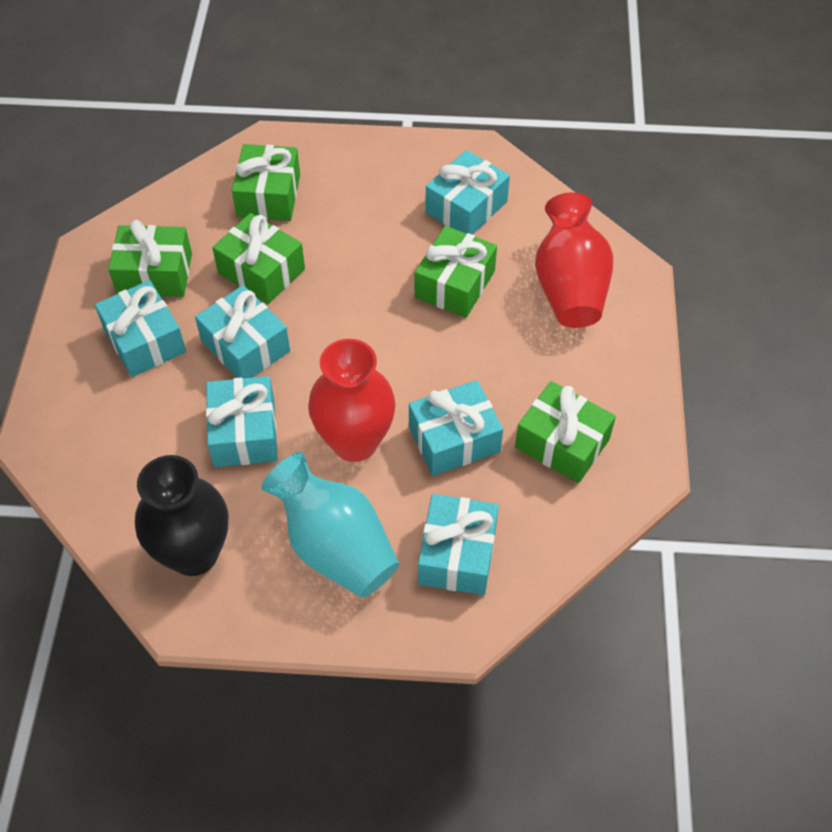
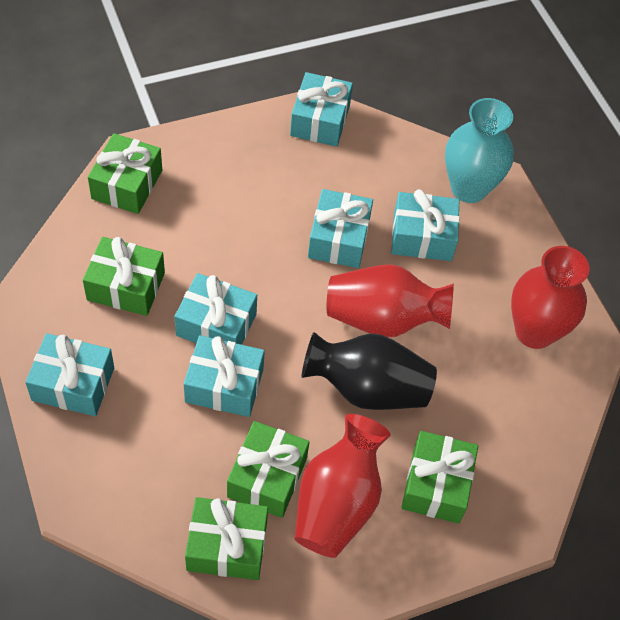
red vase: [308,339,396,462] [535,193,613,328] = 2 -> [295,414,391,558] [327,264,454,337] [511,246,590,349] = 3

